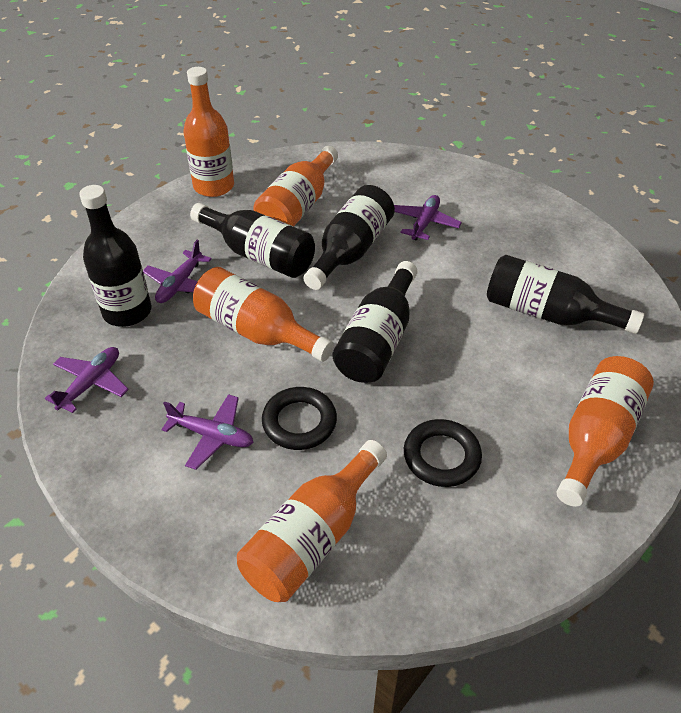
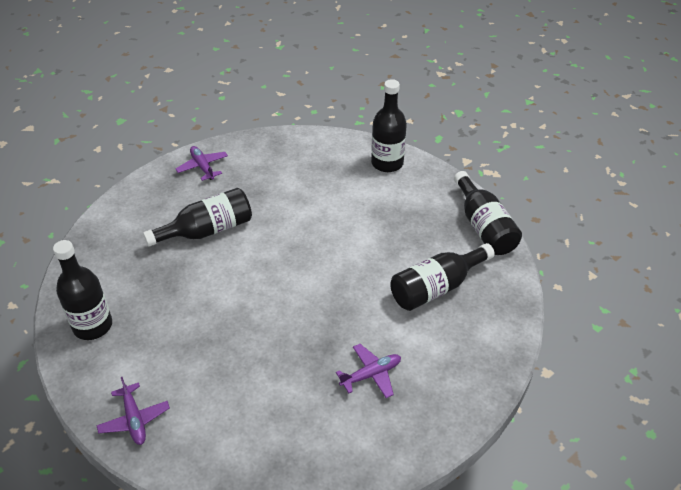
black ring: [262,387,337,450] [404,419,482,487] = 2 -> none = 0
orange bottle: [184,67,234,197] [193,267,334,362] [237,440,387,602] [253,146,338,227] [557,356,654,507] = 5 -> none = 0
purple plane: [45,347,129,413] [143,240,212,303] [161,394,254,470] [394,195,462,241] = 4 -> [96,377,170,445] [176,146,228,181] [336,344,401,398] = 3

